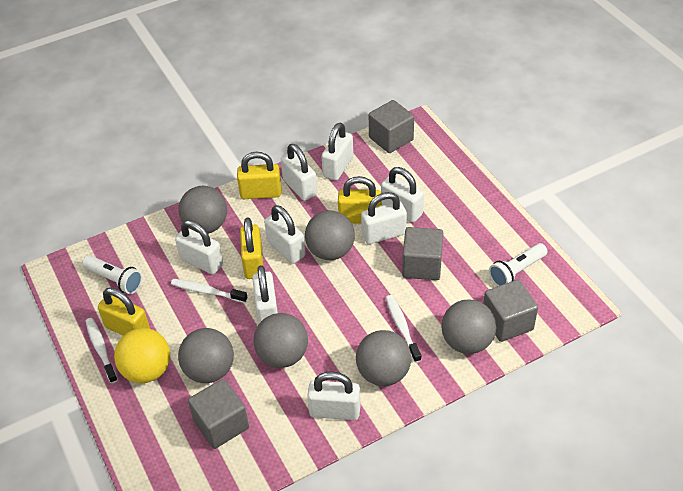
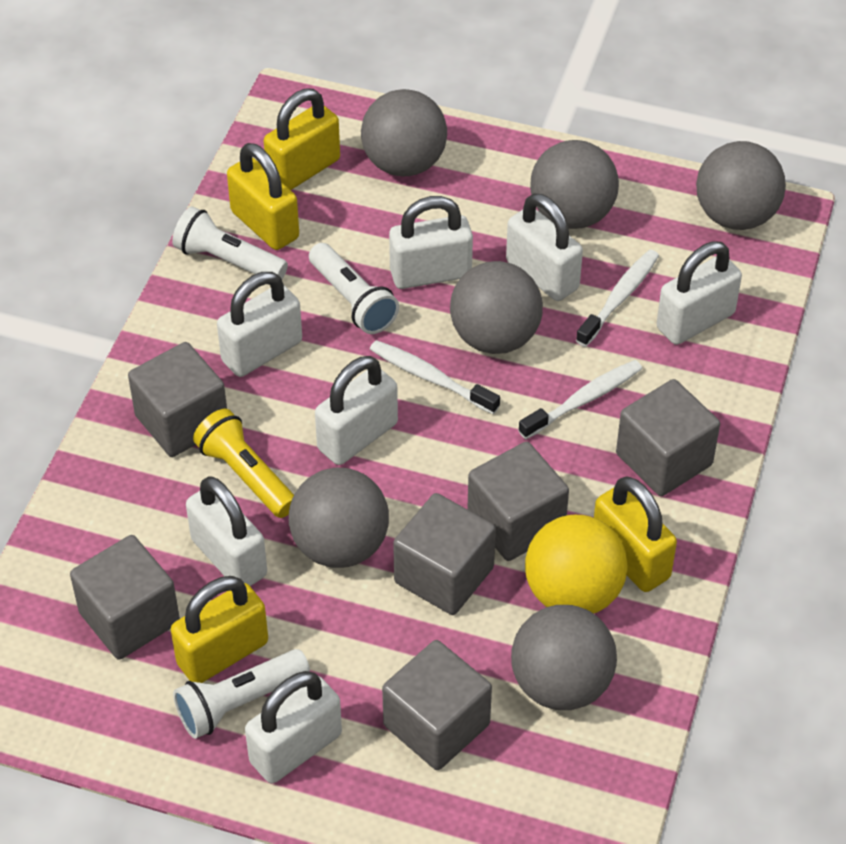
grey cube: [188,379,249,449] [369,100,414,153] [402,227,443,280] [483,279,538,342] = 4 -> [70,535,180,660] [128,342,227,457] [382,640,492,770] [393,493,496,615] [467,442,569,561] [616,379,720,496] = 6
white flashlight: [82,255,142,294] [489,243,548,286] = 2 -> [172,207,288,279] [173,649,310,739] [309,243,399,334] = 3
white padlock: [175,220,223,274] [252,265,278,324] [264,205,306,264] [281,144,317,201] [307,371,360,420] [321,123,353,180] [361,192,407,244] [381,167,424,223] = 8 -> [186,476,267,586] [217,272,302,377] [245,671,342,783] [315,356,398,465] [389,196,473,289] [506,193,583,301] [657,241,742,345] = 7
yellow flashlight: none = 0 -> [193,409,294,518] = 1

